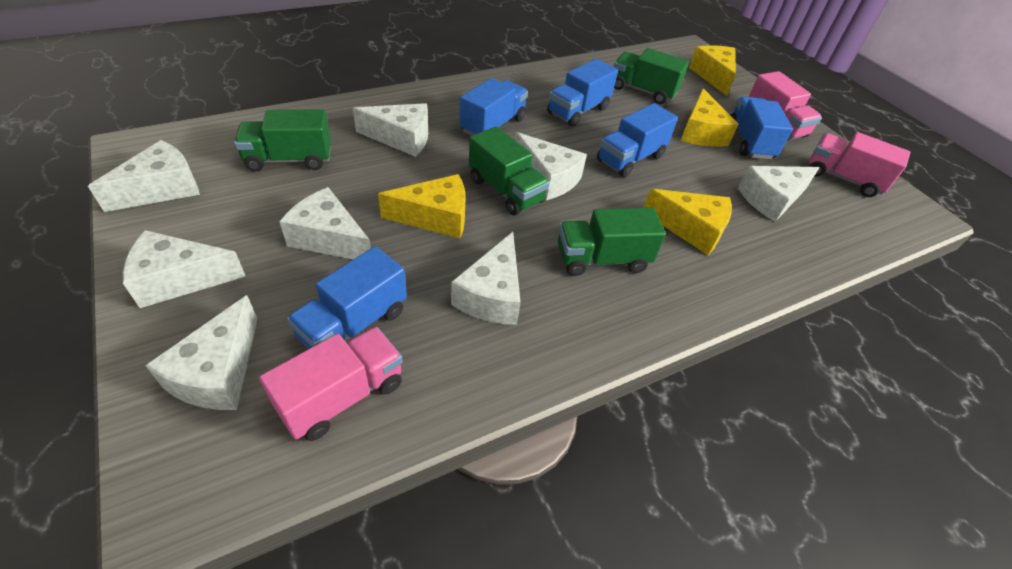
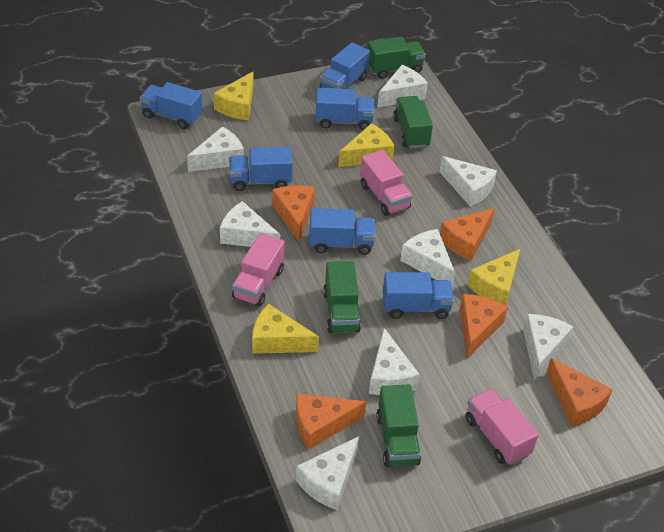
blue truck: [287,246,407,349] [460,78,528,136] [547,59,618,127] [597,103,678,177] [730,96,793,159] = 5 -> [140,82,203,129] [229,146,293,191] [309,208,375,255] [315,88,374,130] [319,42,370,89] [383,272,454,319] = 6
orange cheese: none = 0 -> [272,185,315,242] [296,394,366,450] [440,208,495,261] [460,294,508,358] [546,358,613,427] = 5

